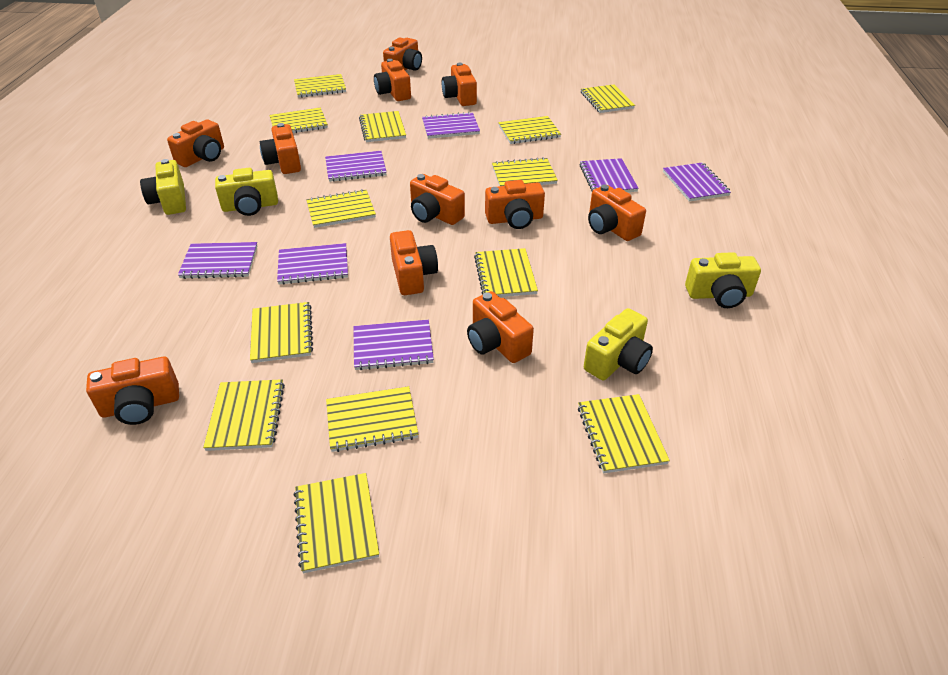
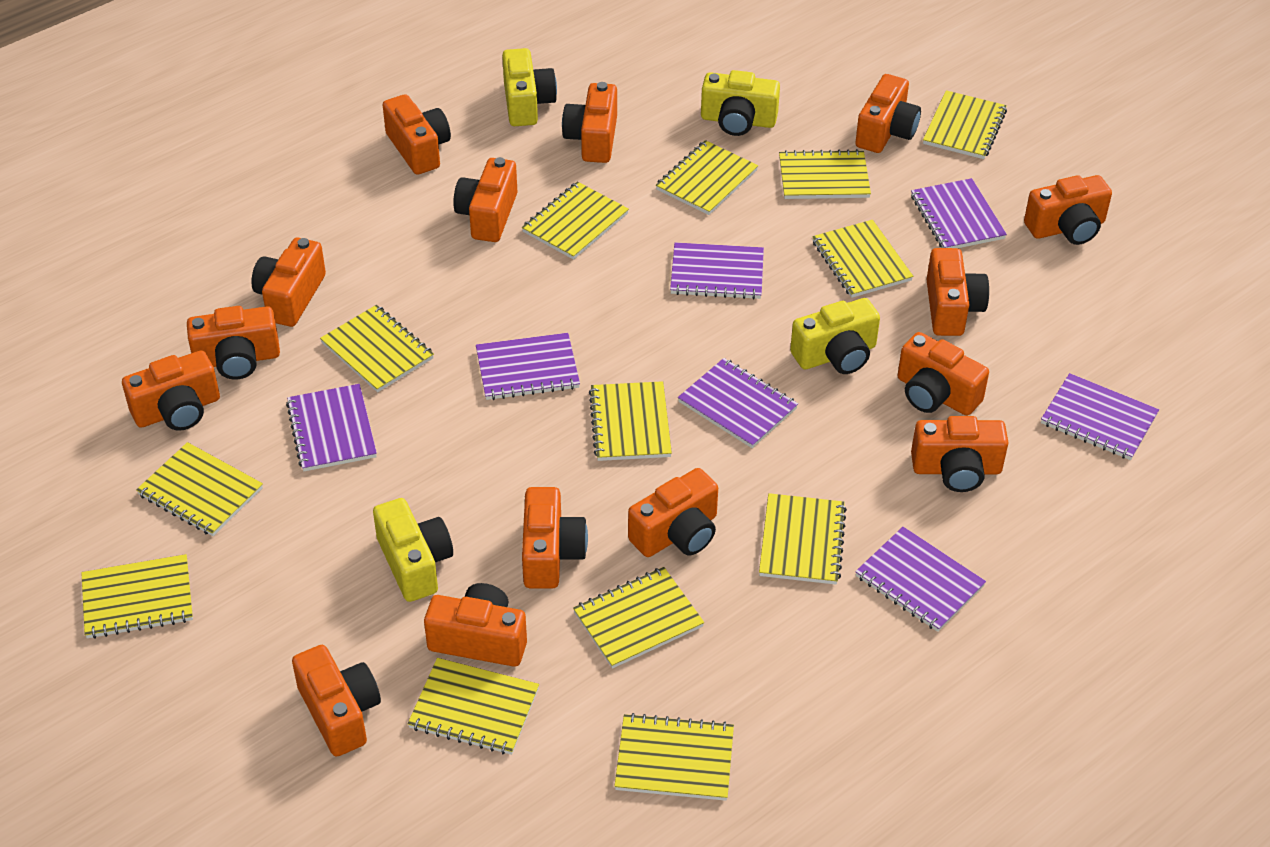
orange camera: [86,357,179,425] [167,119,224,167] [260,123,301,174] [374,59,411,101] [383,38,422,71] [390,230,438,295] [410,174,465,225] [442,63,477,106] [467,291,534,363] [485,180,545,229] [588,185,646,241] = 11 -> [122,350,220,431] [187,306,280,380] [251,238,326,327] [292,645,381,757] [383,94,451,175] [424,583,527,667] [453,157,517,242] [522,487,588,589] [562,82,617,163] [628,468,718,557] [855,74,921,153] [898,332,989,416] [911,416,1008,492] [926,248,989,336] [1024,175,1112,245] = 15

